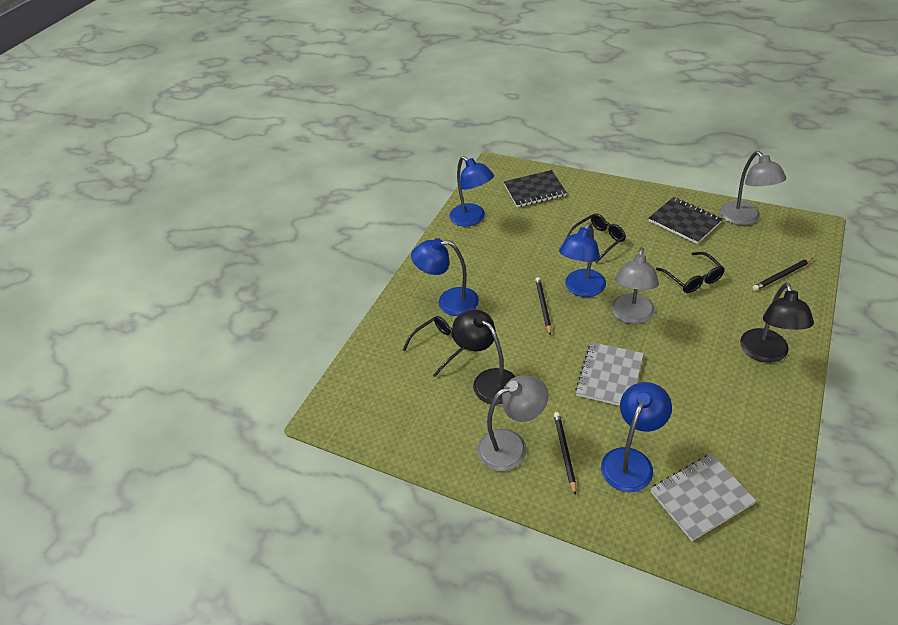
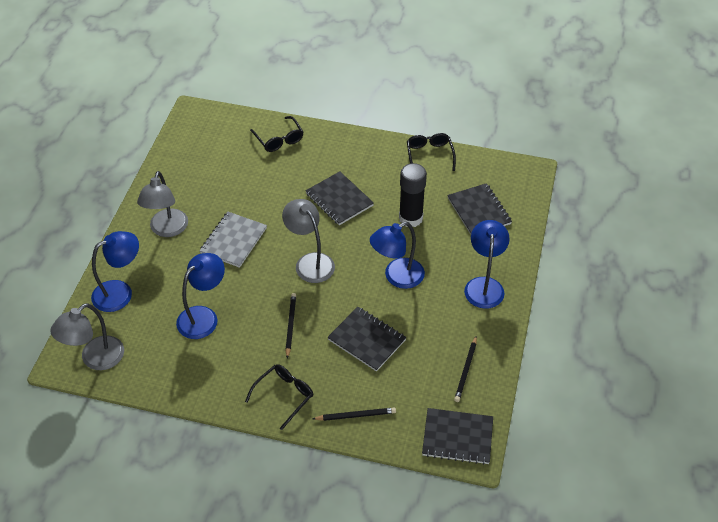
black glue stick: none = 0 -> [399,163,427,227] = 1
black lamp: [452,309,515,405] [740,283,814,363] = 2 -> none = 0
black notebook: [504,170,567,207] [649,197,722,244] = 2 -> [306,171,374,225] [327,307,406,372] [422,408,493,465] [447,183,512,235] = 4
grey notebook: [575,342,644,406] [650,454,756,541] = 2 -> [199,212,267,268] = 1

